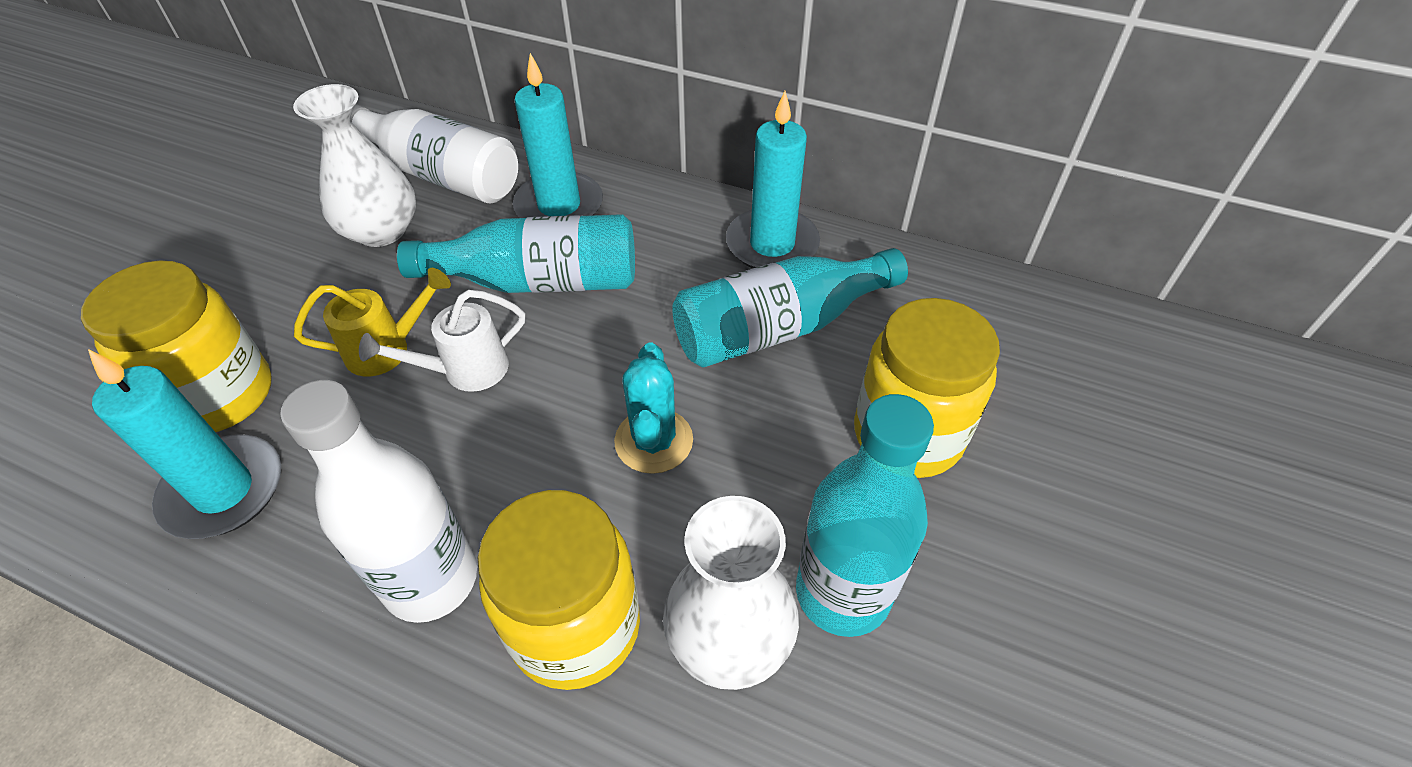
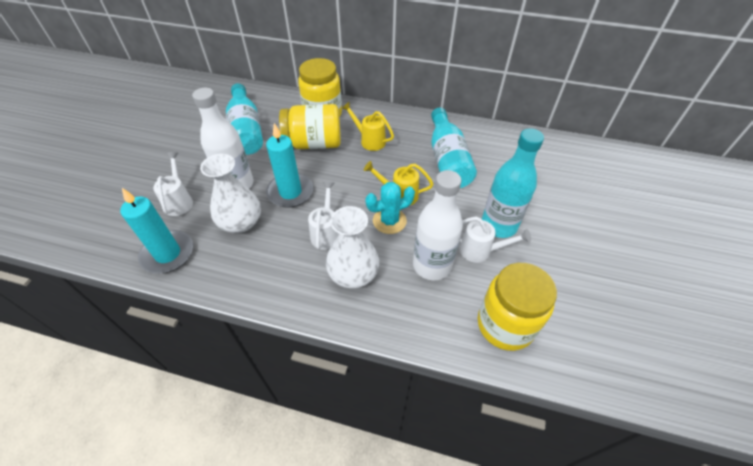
turquoise candle: [88,349,281,539] [513,53,603,218] [726,91,820,268] = 3 -> [120,188,193,273] [266,123,313,208] = 2
white watering can: [359,290,525,392] = 1 -> [153,152,193,216] [308,182,339,250] [459,216,531,263] = 3
yellow watering can: [294,268,451,377] = 1 -> [341,102,394,151] [364,161,433,205] = 2

